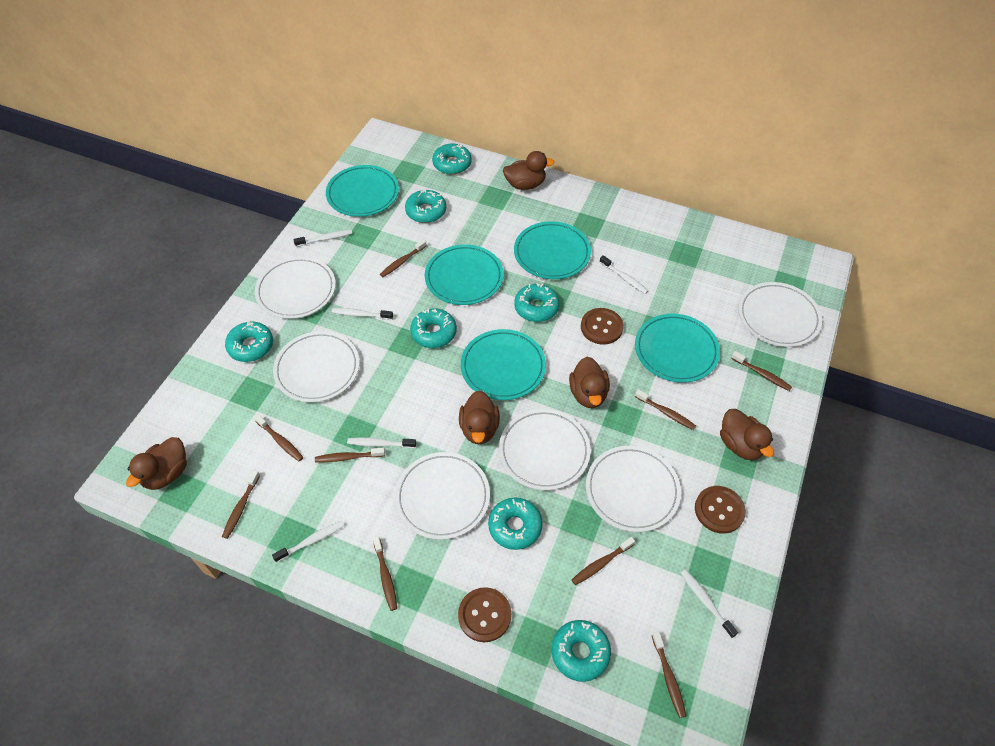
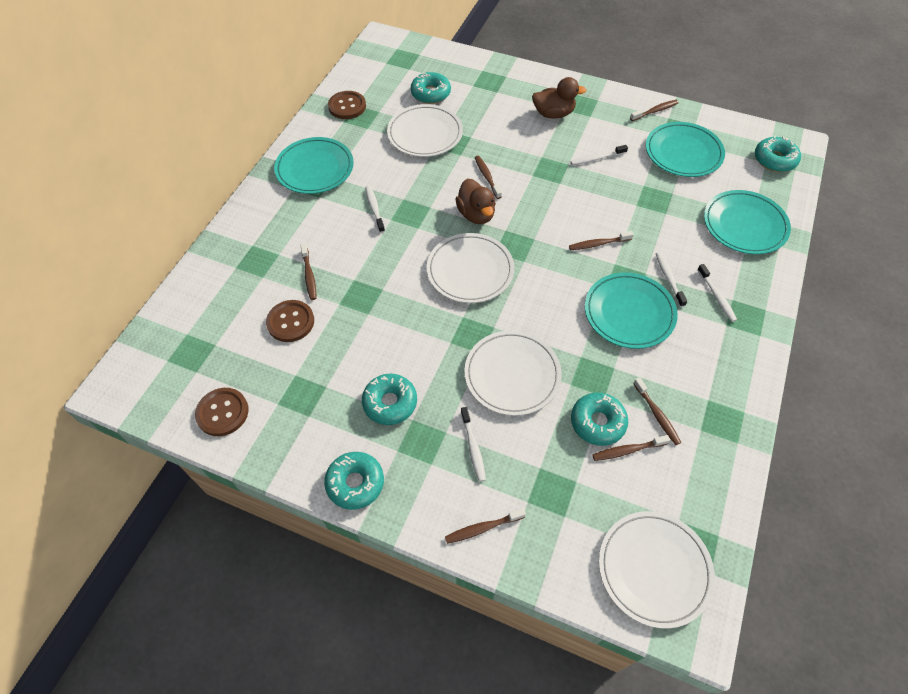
brown duck: [126,437,187,490] [459,390,500,444] [503,151,554,190] [569,357,610,408] [720,409,774,460] = 5 -> [455,179,496,224] [532,77,586,119] = 2
brown toothbrush: [222,470,260,539] [254,414,303,461] [315,447,385,462] [373,536,397,611] [380,239,427,277] [572,537,635,585] [635,389,696,430] [652,631,686,718] [731,351,792,391] = 9 -> [301,244,316,300] [445,508,526,544] [475,156,502,199] [569,231,634,250] [592,435,670,461] [630,100,679,121] [633,377,681,445] = 7
turquoise donut: [225,321,273,362] [405,190,446,223] [410,308,457,348] [432,143,472,174] [488,497,543,550] [514,283,560,322] [552,620,611,682] = 7 -> [324,452,384,510] [362,374,417,425] [411,72,451,104] [571,393,628,446] [755,136,801,172] = 5
turquoise plate: [326,165,399,217] [425,244,504,305] [461,329,546,400] [514,221,591,279] [635,314,720,383] = 5 -> [274,137,354,194] [585,272,678,349] [646,122,725,177] [704,190,791,254] = 4
white plate: [255,257,336,319] [273,331,359,402] [395,452,490,540] [499,409,591,490] [586,446,681,532] [738,282,822,347] = 6 -> [387,104,463,157] [427,233,514,303] [464,330,562,416] [599,511,715,629] = 4
white toothbrush: [272,521,344,563] [293,230,352,247] [332,308,393,320] [347,438,416,448] [600,255,648,294] [681,569,738,638] = 6 -> [365,186,385,233] [461,407,486,482] [570,145,628,165] [656,252,687,307] [697,264,737,322] = 5

